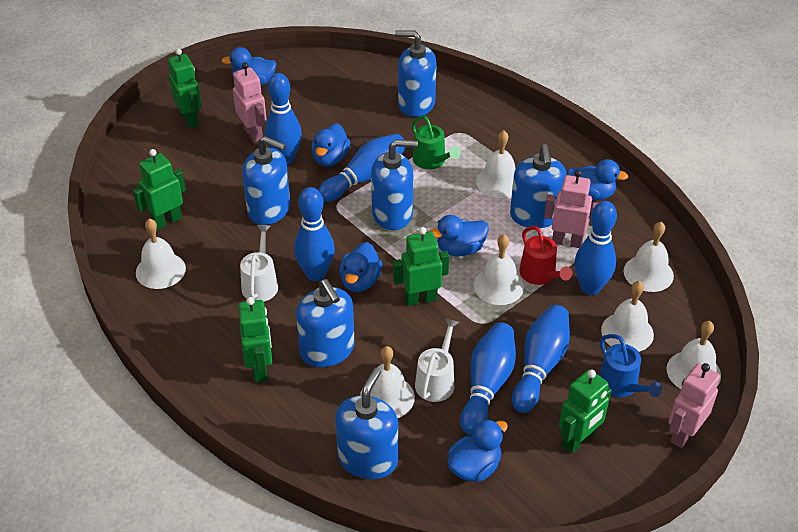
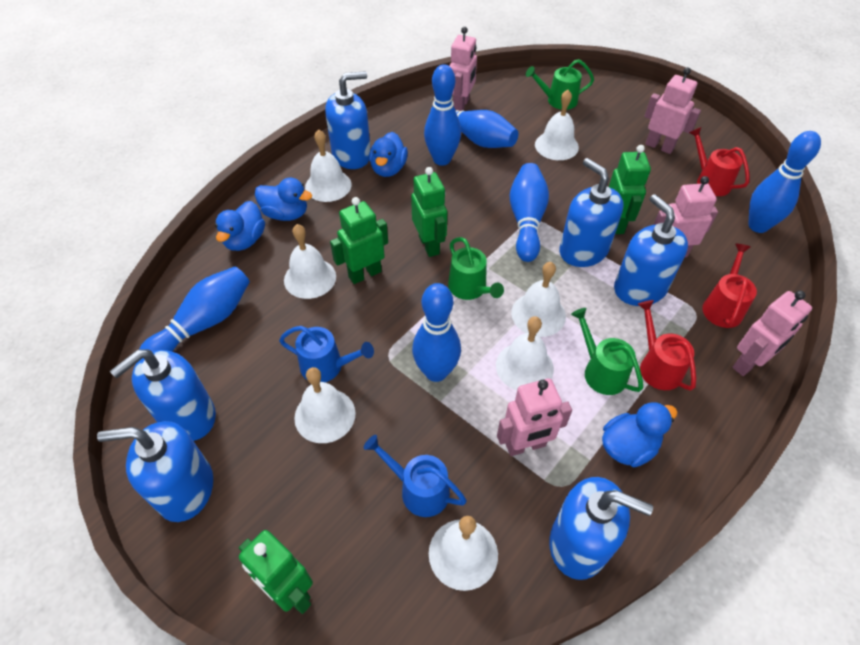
blue duck: [221,47,277,85] [311,123,350,166] [339,242,382,292] [431,215,489,256] [447,419,508,482] [567,159,628,200] = 6 -> [215,201,265,251] [255,178,312,221] [369,132,408,177] [602,402,678,467] = 4
blue watering can: [599,334,662,397] = 1 -> [279,326,374,382] [364,435,467,517] = 2
green robot: [133,149,186,230] [168,48,202,128] [239,297,272,382] [393,227,449,306] [559,369,612,454] = 5 -> [239,530,313,614] [330,197,388,284] [411,167,447,257] [609,145,651,234] = 4
green watering can: [412,116,461,169] = 1 -> [448,237,504,300] [526,59,594,110] [571,308,643,395] = 3
pink robot: [233,62,267,143] [544,170,598,248] [668,363,720,448] = 3 -> [450,27,477,111] [497,378,572,456] [645,67,701,154] [654,176,718,258] [732,291,812,376] = 5
red watering can: [519,226,572,285] = 1 -> [638,300,696,391] [689,127,750,196] [702,244,757,328] = 3
white watering can: [240,225,278,302] [415,318,459,402] = 2 -> none = 0

